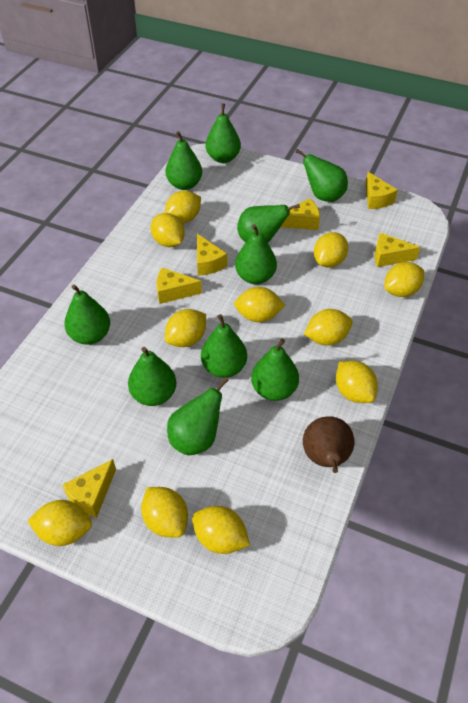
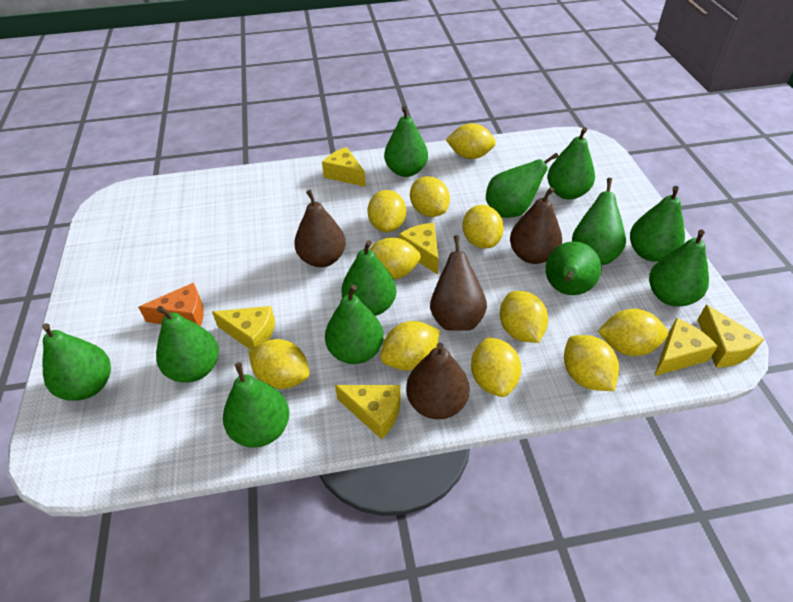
brown pear: [303,416,355,473] = 1 -> [294,190,346,267] [406,343,470,419] [430,235,487,331] [510,187,562,264] = 4
green pear: [64,284,110,345] [128,347,176,406] [166,131,202,190] [167,377,229,455] [201,314,247,378] [206,104,241,163] [235,224,277,284] [237,204,300,243] [251,339,299,401] [296,149,348,202] = 10 -> [42,323,111,401] [156,306,219,383] [223,362,289,448] [325,285,384,364] [341,240,396,316] [384,106,428,177] [486,153,558,218] [545,241,601,295] [547,127,595,199] [572,178,626,265] [630,186,685,262] [649,230,709,306] = 12
orange cheese: none = 0 -> [138,283,204,326] = 1

